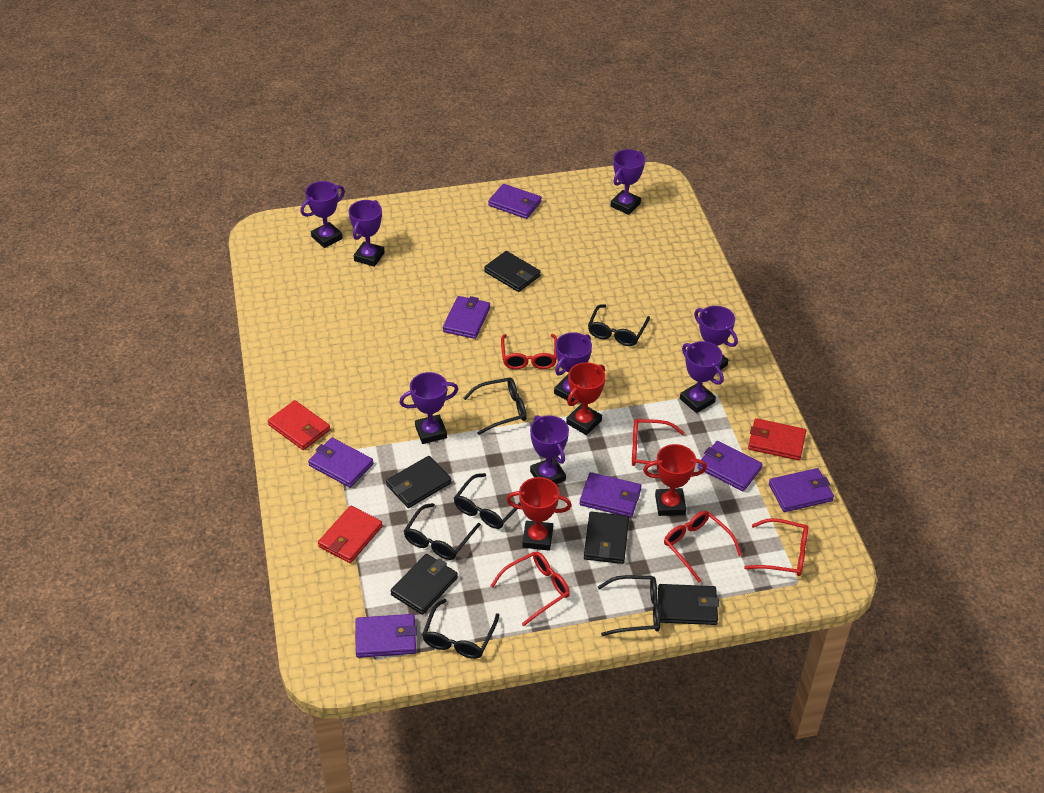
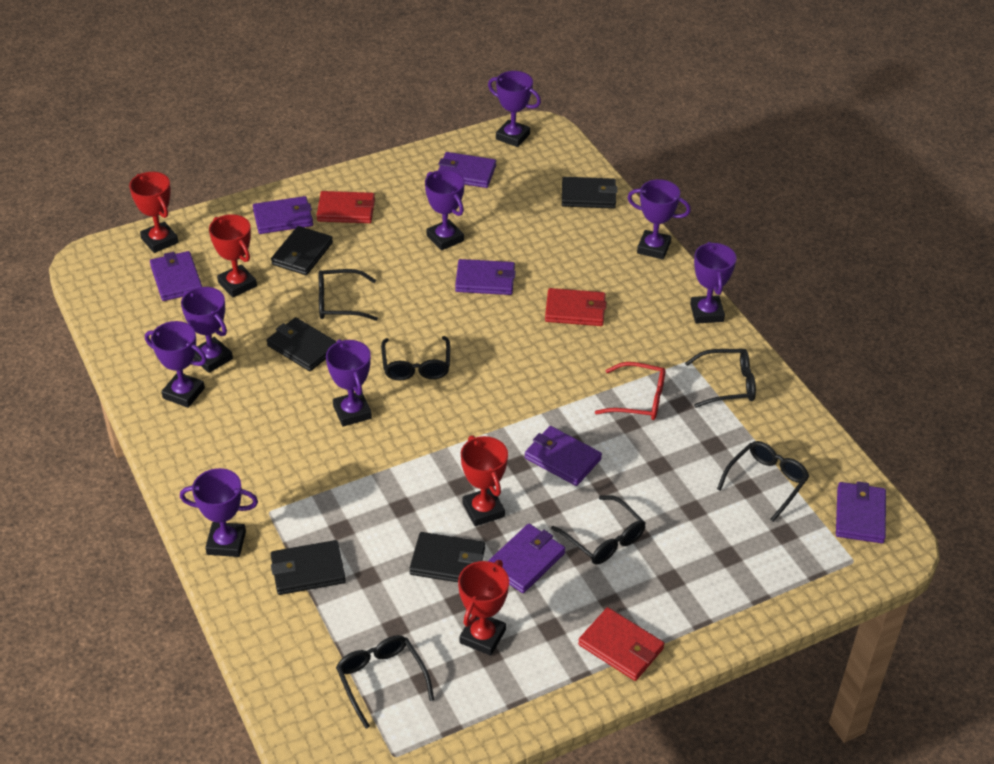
red glasses: [490,551,570,626] [501,334,557,369] [632,419,685,466] [664,511,742,583] [744,518,808,576] = 5 -> [595,362,665,420] = 1
red trophy: [506,477,572,551] [566,362,606,435] [643,444,707,516] = 3 -> [129,172,179,253] [209,214,257,297] [458,560,509,656] [461,435,508,526] = 4

